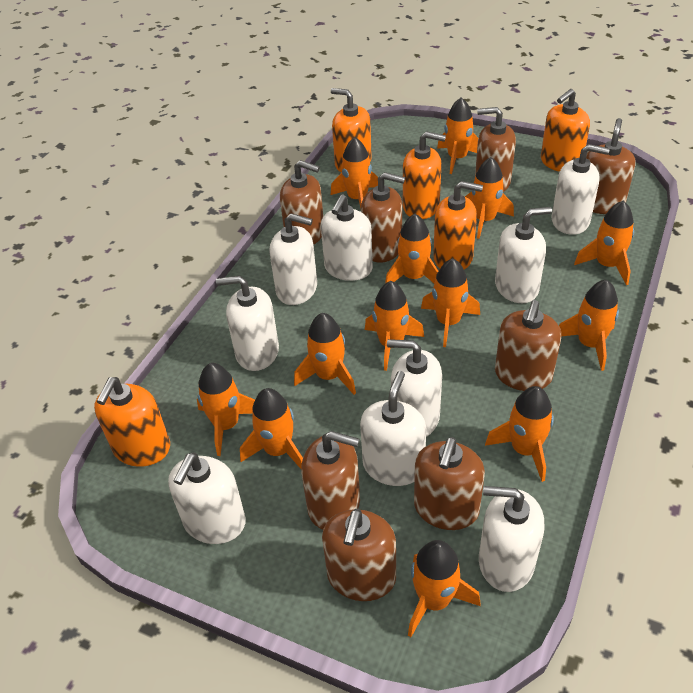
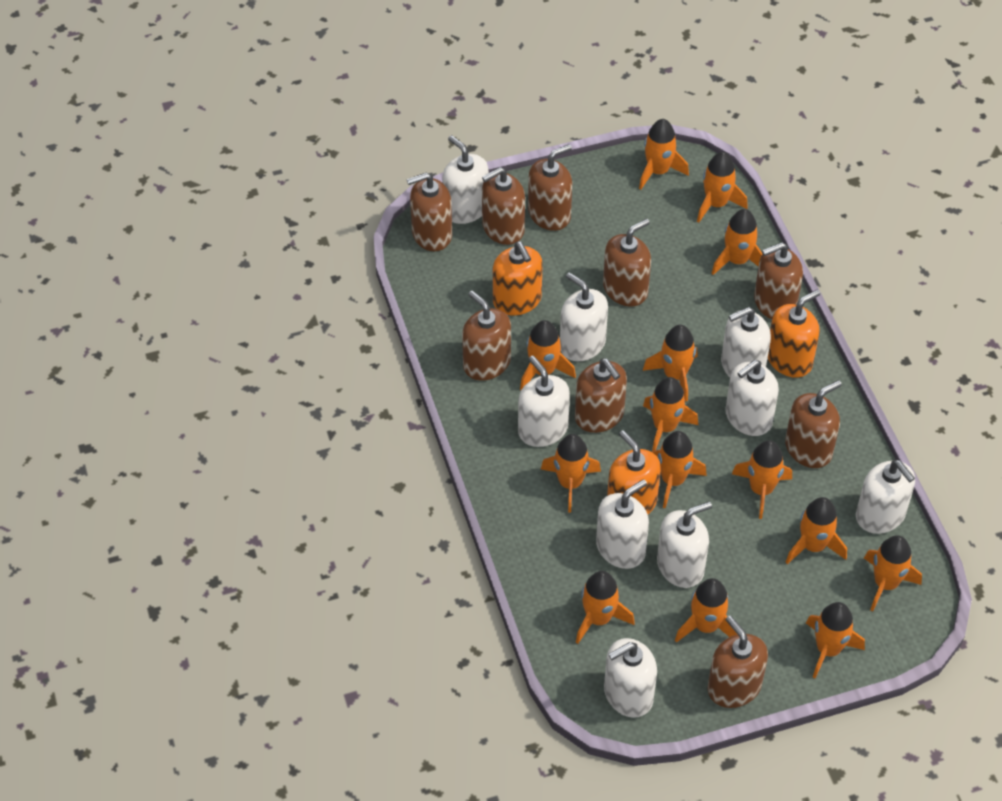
brown soap dispenser: [280,160,323,245] [301,431,360,530] [322,509,396,601] [361,172,405,263] [414,437,485,530] [475,107,516,192] [495,300,561,391] [586,118,636,214] = 8 -> [406,173,452,251] [462,291,511,381] [482,167,525,245] [528,144,572,231] [575,358,627,433] [603,219,651,306] [708,615,768,708] [754,242,803,319] [785,380,842,468] = 9
orange rocket: [197,363,255,456] [240,388,303,469] [294,313,356,395] [331,137,378,208] [365,281,424,371] [385,214,438,283] [408,540,480,637] [421,258,480,347] [437,97,478,174] [465,157,514,239] [485,386,554,482] [559,279,619,371] [574,200,634,285] = 13 -> [520,320,576,390] [541,434,601,513] [576,571,635,644] [639,119,689,190] [643,325,697,401] [643,377,698,451] [652,431,707,508] [675,578,738,643] [697,152,748,223] [711,209,763,275] [732,440,792,519] [785,497,847,564] [806,602,865,678] [864,535,922,611] = 14
orange soap dispenser: [94,377,170,467] [331,88,372,173] [403,131,446,219] [433,181,483,270] [541,89,590,172] = 5 -> [493,242,543,315] [607,430,661,514] [768,290,820,378] = 3

